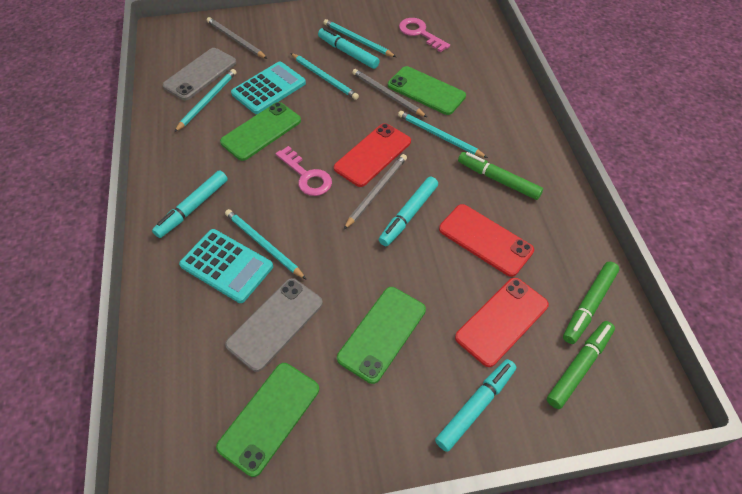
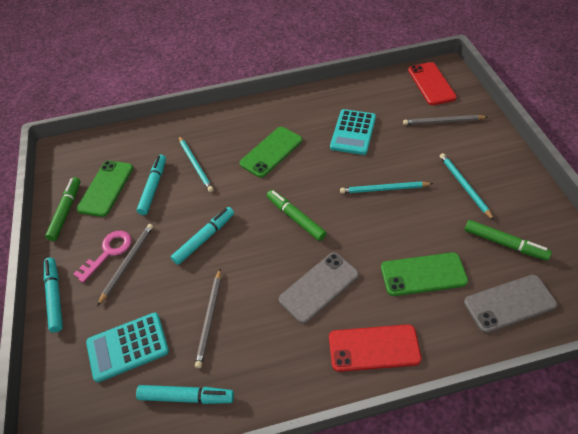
green phone: [216,363,319,477] [220,102,301,161] [337,287,426,384] [388,66,466,115] = 4 -> [77,161,133,217] [240,127,302,178] [381,252,468,296] = 3
pink key: [276,146,332,196] [399,18,450,52] = 2 -> [73,231,132,283] = 1
red phone: [334,123,411,187] [439,204,534,277] [455,278,549,367] = 3 -> [329,324,422,372] [408,62,457,105] = 2
turquoise pencil: [174,69,237,132] [225,209,306,279] [291,53,359,100] [324,19,396,57] [398,111,488,158] = 5 -> [179,136,214,192] [340,182,433,194] [440,153,494,220] = 3

